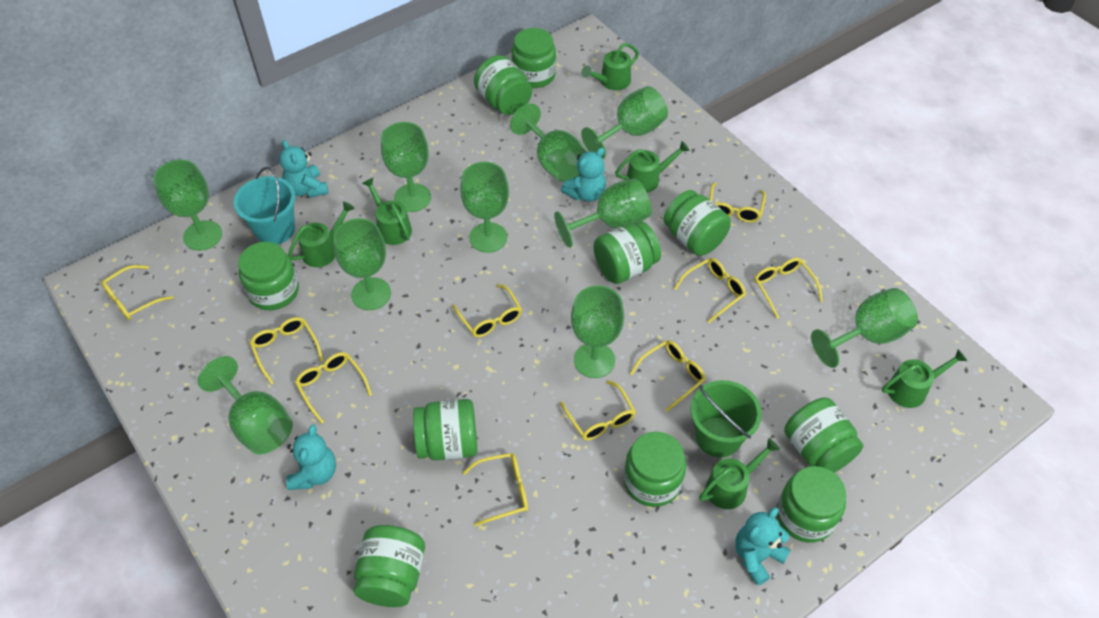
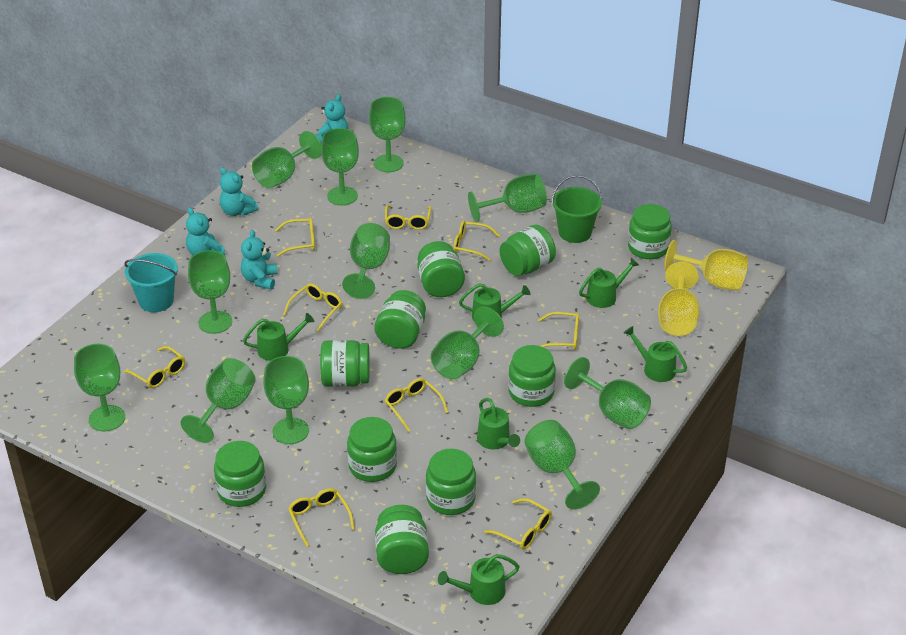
green goblet: [153,160,222,251] [198,356,293,454] [334,218,391,310] [381,122,431,212] [460,162,509,253] [510,103,587,182] [554,178,652,248] [571,285,624,378] [581,86,668,159] [811,288,918,368] = 10 -> [74,344,125,432] [181,358,256,443] [188,250,232,334] [252,131,321,188] [263,356,309,444] [321,128,359,205] [342,223,390,299] [369,97,406,172] [431,307,504,379] [468,173,547,222] [524,420,600,510] [564,357,651,429] = 12
yellow glasses: [101,265,173,320] [250,317,323,384] [295,352,372,424] [452,284,522,337] [463,453,528,526] [560,380,636,441] [630,340,706,412] [674,258,746,323] [709,182,766,223] [754,258,823,319] = 10 -> [123,346,185,388] [275,218,315,256] [283,283,342,332] [288,488,355,547] [385,205,431,230] [385,378,448,432] [454,220,500,261] [484,498,552,550] [538,312,579,350] = 9
yellow goblet: none = 0 -> [658,262,700,336] [664,240,748,291] = 2

